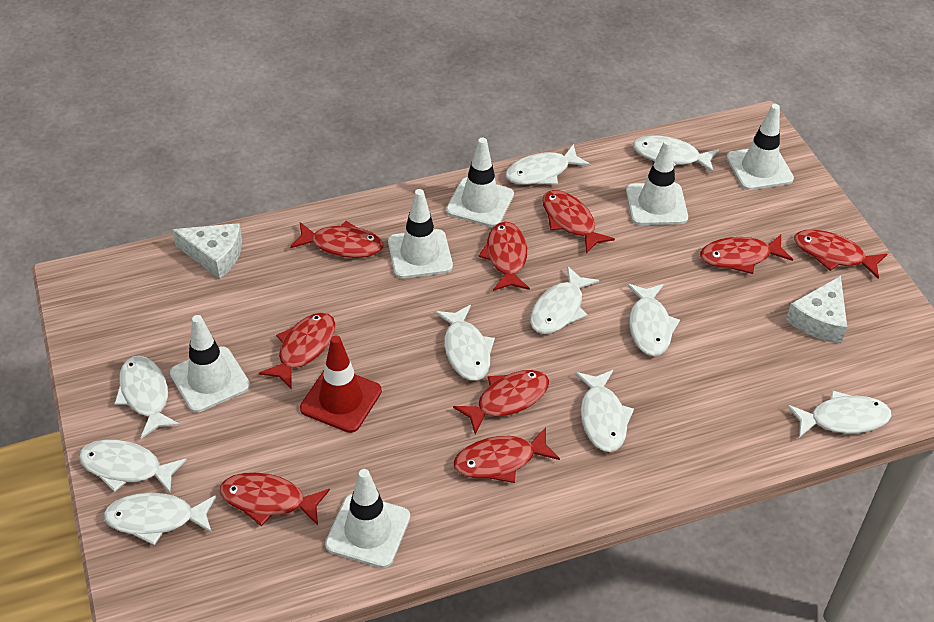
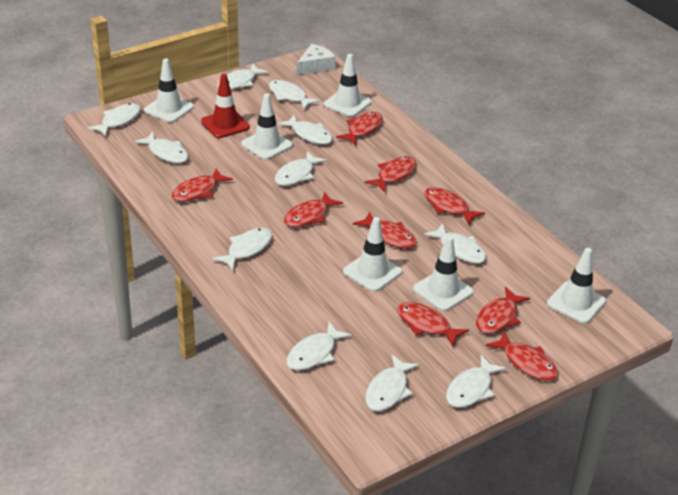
white cheese: [172,223,242,279] [786,276,847,343] = 2 -> [297,44,336,75] = 1
white fish: [79,440,187,493] [104,493,216,545] [114,356,181,439] [435,305,495,381] [505,144,590,185] [530,266,599,334] [575,370,634,452] [627,284,680,356] [633,135,719,172] [787,390,892,438] = 10 -> [88,103,141,137] [134,132,189,163] [212,228,272,270] [218,64,269,90] [269,80,320,110] [275,151,327,186] [278,115,333,144] [286,322,352,370] [365,354,420,411] [424,223,486,263] [446,355,507,408] = 11

